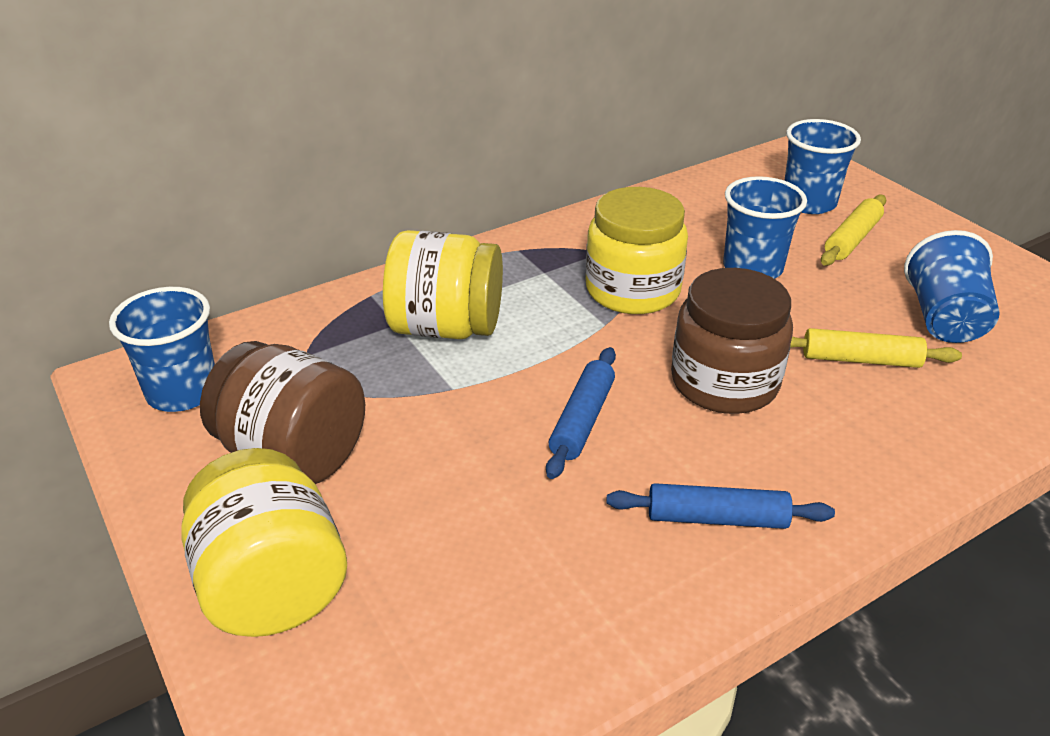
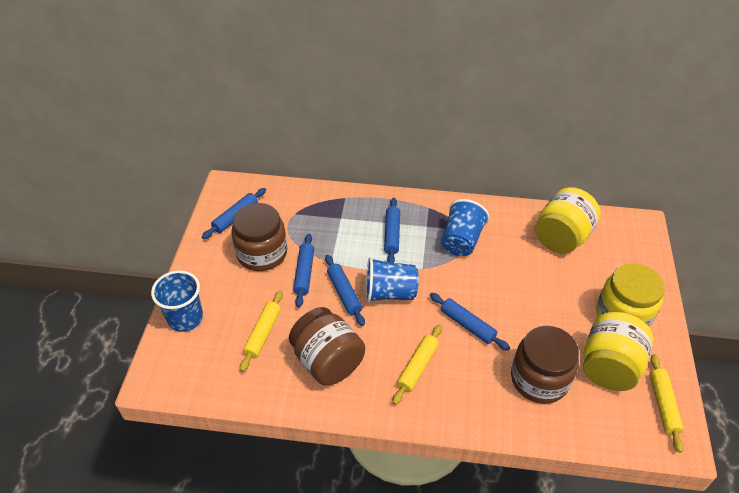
blue cup: [109,287,215,412] [723,176,807,279] [784,119,861,214] [904,230,1000,343] = 4 -> [151,271,203,332] [365,257,419,303] [441,199,490,256] = 3
blue rolling pin: [546,347,616,479] [606,483,835,529] = 2 -> [202,188,266,239] [293,234,314,307] [325,255,365,326] [384,198,400,263] [430,293,510,351] = 5
brown jar: [200,341,365,484] [671,268,793,414] = 2 -> [231,203,287,271] [289,307,365,385] [511,326,579,404] = 3
yellow rolling pin: [790,328,962,368] [821,195,886,266] = 2 -> [240,291,283,372] [392,324,442,405] [650,354,684,453] = 3

